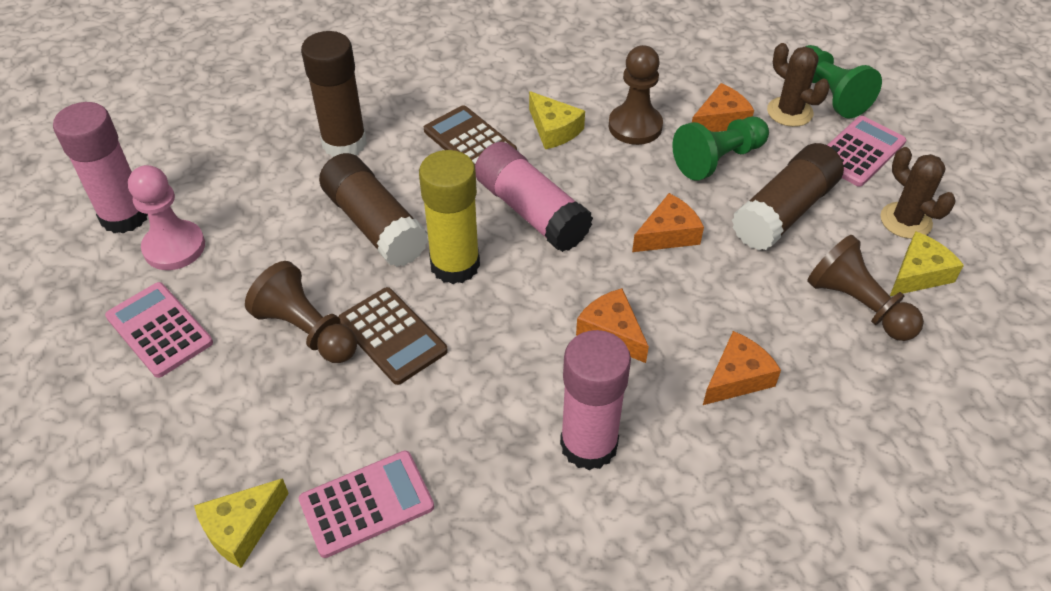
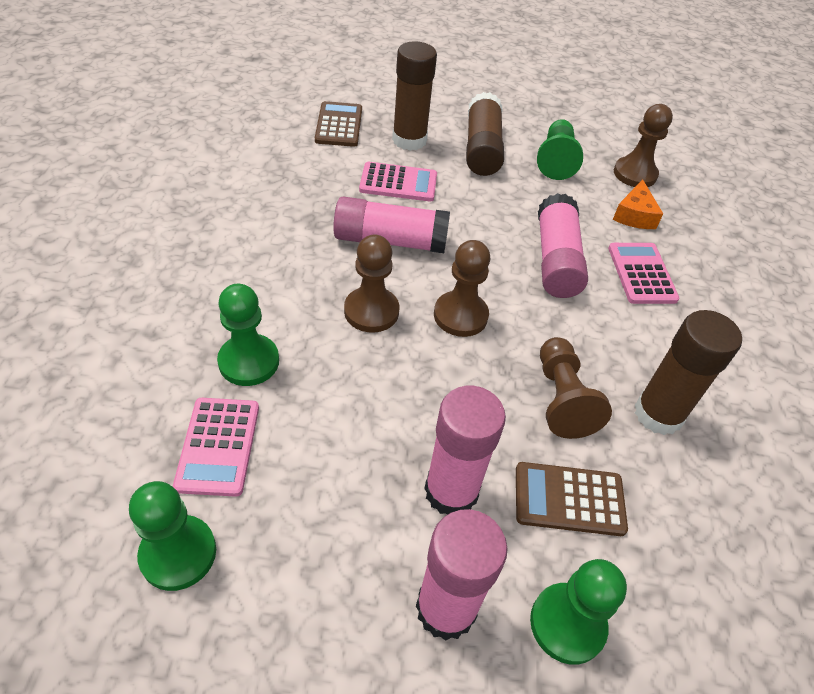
brown cactus: [767,43,830,127] [880,147,956,239] = 2 -> none = 0
brown pawn: [245,261,357,363] [609,45,663,145] [807,235,924,341] = 3 -> [344,235,399,333] [434,240,490,337] [540,337,612,439] [614,104,673,187] = 4
green pawn: [672,117,769,181] [805,45,882,118] = 2 -> [129,481,216,591] [217,284,279,386] [530,559,627,665] [537,119,583,180] = 4
orange cheese: [576,288,649,363] [632,193,704,252] [692,83,754,132] [703,331,781,405] = 4 -> [613,179,663,229] = 1
pink glue stick: [53,102,148,234] [475,142,593,252] [560,330,631,470] = 3 -> [333,196,450,253] [416,509,508,641] [424,386,506,515] [538,193,588,298] = 4
pink pawn: [128,165,205,270] = 1 -> none = 0
yellow cheese: [194,478,289,568] [529,91,585,149] [890,231,964,296] = 3 -> none = 0
yellow glue stick: [419,150,480,284] = 1 -> none = 0

